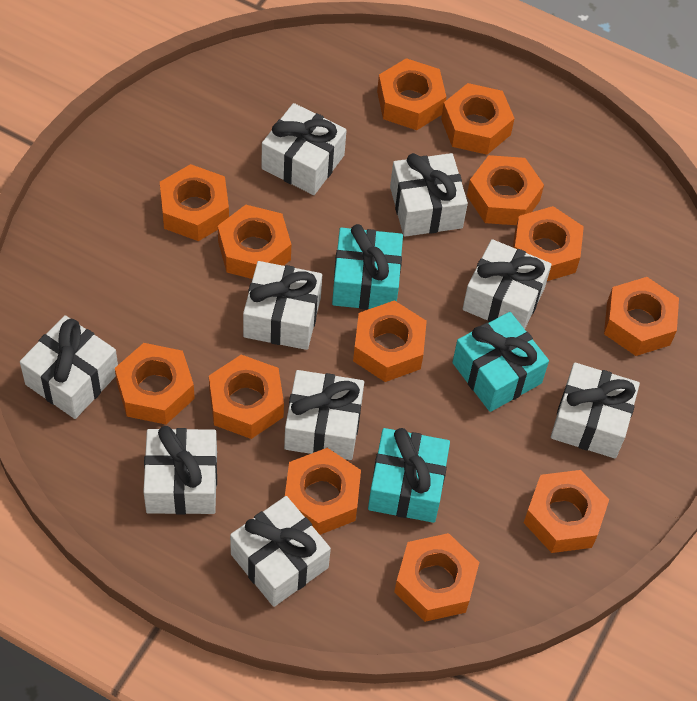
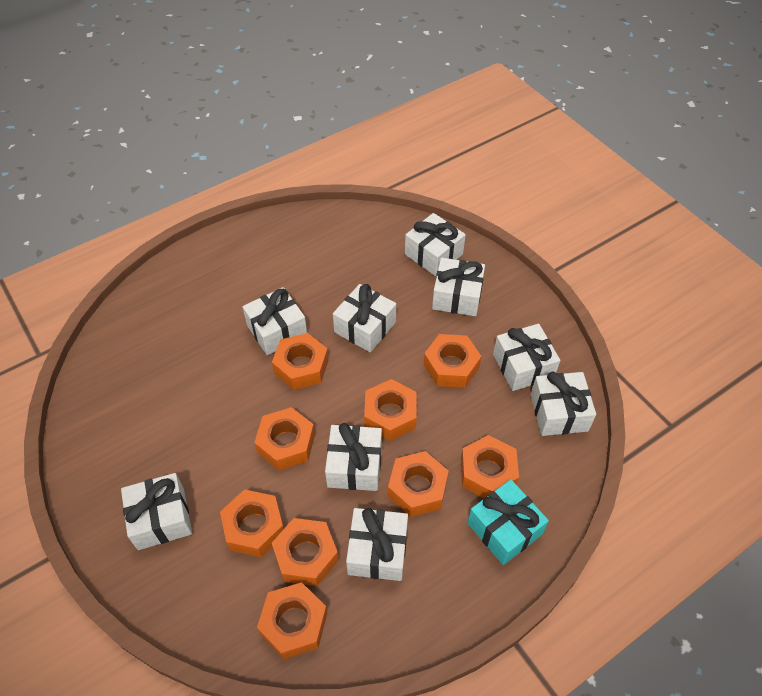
orange nut: [115,343,195,425] [160,164,229,241] [209,355,284,439] [218,205,291,279] [285,448,361,535] [353,300,427,382] [377,58,446,130] [394,533,479,622] [441,83,515,155] [467,155,544,225] [513,206,584,281] [524,470,609,553] [604,277,679,356] = 13 -> [220,489,284,557] [254,407,315,470] [257,582,328,659] [272,333,329,390] [272,518,339,586] [364,379,417,441] [388,451,449,517] [423,334,482,388] [461,435,519,498] = 9
turquoise gift: [332,224,403,310] [368,428,450,523] [452,312,549,412] = 3 -> [468,480,549,565] = 1

